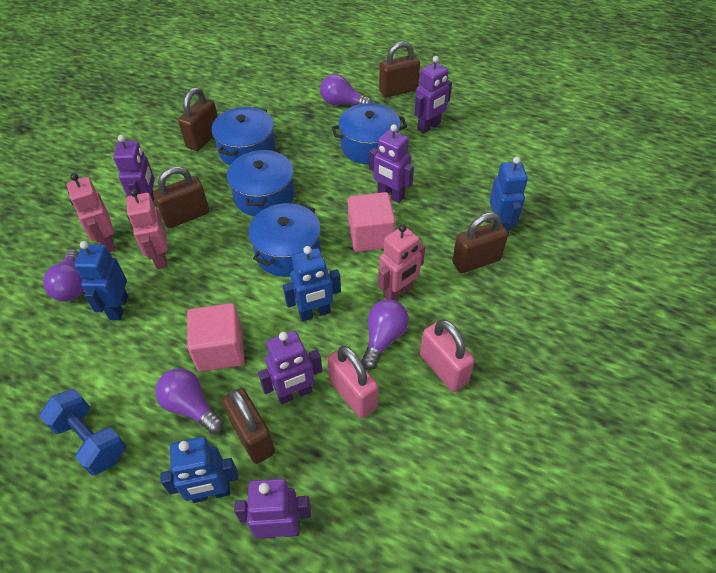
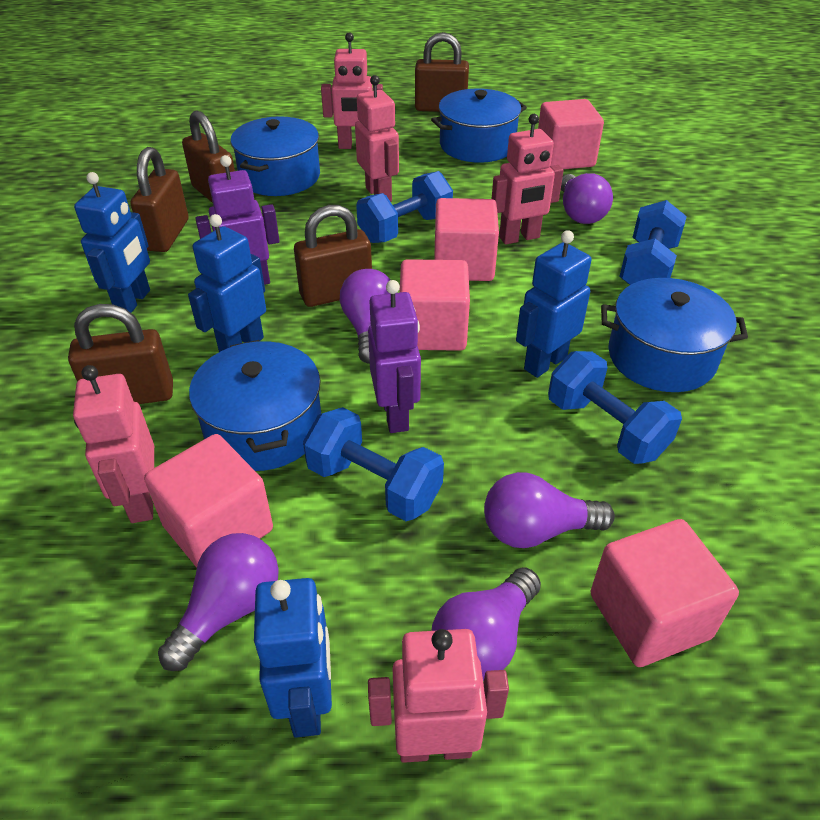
blue dumbbell: [39,389,126,475] = 1 -> [303,407,444,521] [356,171,453,243] [548,351,682,464] [619,200,687,285] = 4
pink cube: [187,303,245,372] [348,192,396,252] = 2 -> [144,434,273,568] [399,259,470,351] [434,198,499,281] [538,99,604,169] [590,519,739,667] = 5
pink padlock: [327,346,378,418] [420,319,475,392] = 2 -> none = 0
pink robot: [67,173,116,252] [126,189,168,269] [378,224,425,300] = 3 -> [73,365,154,523] [321,32,383,149] [355,75,399,202] [368,629,509,763] [492,114,564,245] = 5
purple light bulb: [43,249,84,302] [155,368,223,434] [320,74,372,105] [361,299,409,370] = 4 -> [158,533,279,671] [340,269,391,364] [431,567,541,681] [484,472,615,548] [561,173,613,224] = 5
purple robot: [113,135,155,202] [234,479,311,539] [258,331,322,404] [369,124,414,203] [414,56,452,134] = 5 -> [195,155,279,285] [368,280,421,433] = 2

